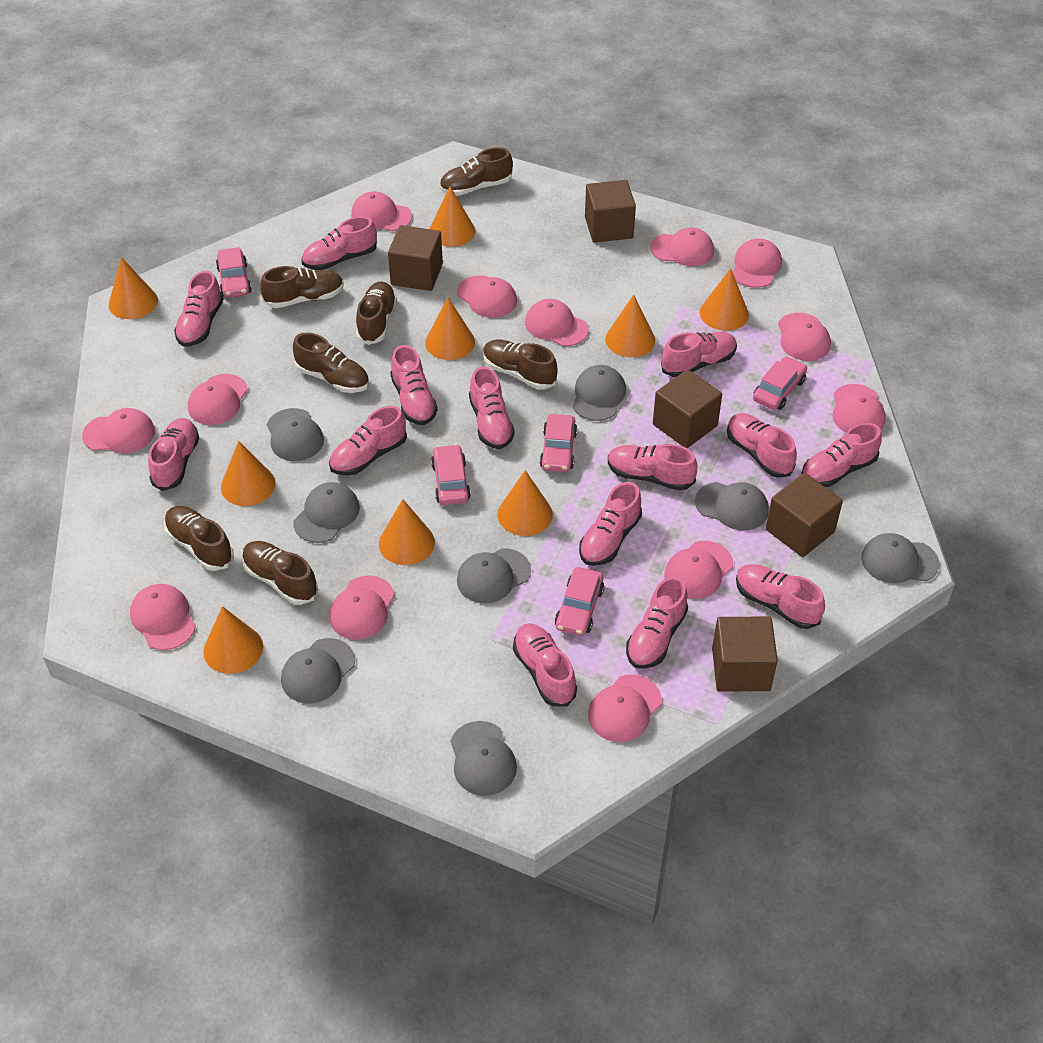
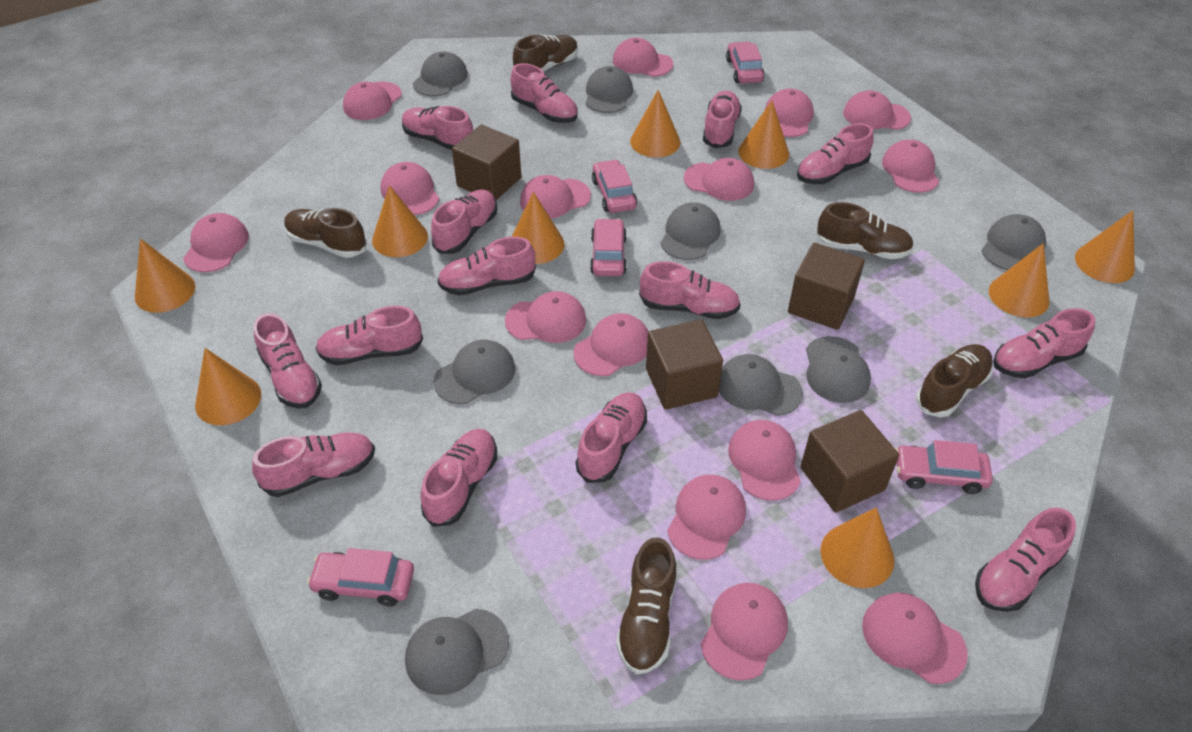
brown cube: [388,225,443,291] [585,180,636,243] [653,369,722,448] [712,617,778,691] [766,473,843,557] = 5 -> [452,125,522,200] [646,319,723,410] [788,243,865,330] [800,410,899,513] = 4
brown shoe: [164,506,234,571] [242,541,318,605] [260,266,344,308] [293,333,369,393] [356,282,397,345] [440,147,513,196] [483,340,558,389] = 7 -> [284,208,367,258] [513,34,578,72] [616,537,677,674] [816,202,914,259] [916,344,993,417] = 5
pink cap: [82,408,155,453] [130,584,196,650] [188,374,248,425] [329,576,395,640] [351,191,412,231] [457,275,517,318] [525,299,589,346] [588,675,662,742] [650,228,714,266] [664,541,733,599] [733,238,782,288] [778,313,831,361] [833,384,885,432] = 13 -> [183,213,249,272] [343,82,402,120] [381,162,439,215] [505,291,586,343] [520,175,591,218] [574,313,649,376] [613,38,673,77] [667,475,746,560] [684,158,754,201] [701,583,788,681] [728,420,801,501] [764,89,814,137] [843,90,911,130] [862,593,968,684] [882,140,939,193] = 15

